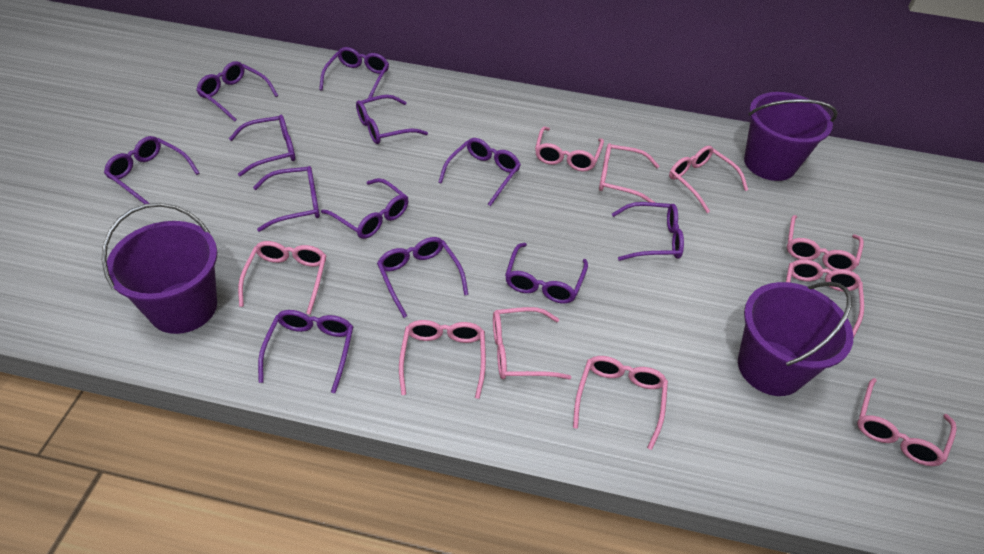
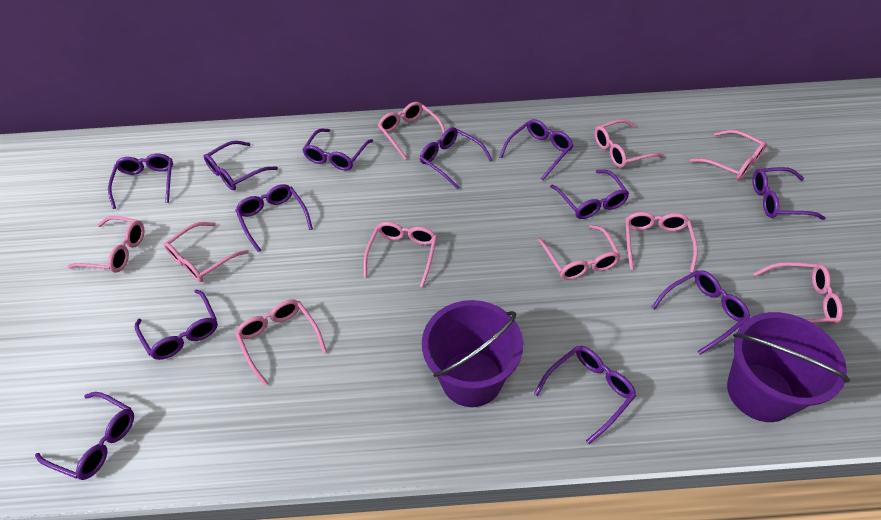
purple bucket: [102,203,217,334] [738,282,854,396] [744,92,837,181] = 3 -> [422,300,523,407] [727,312,850,422] = 2

